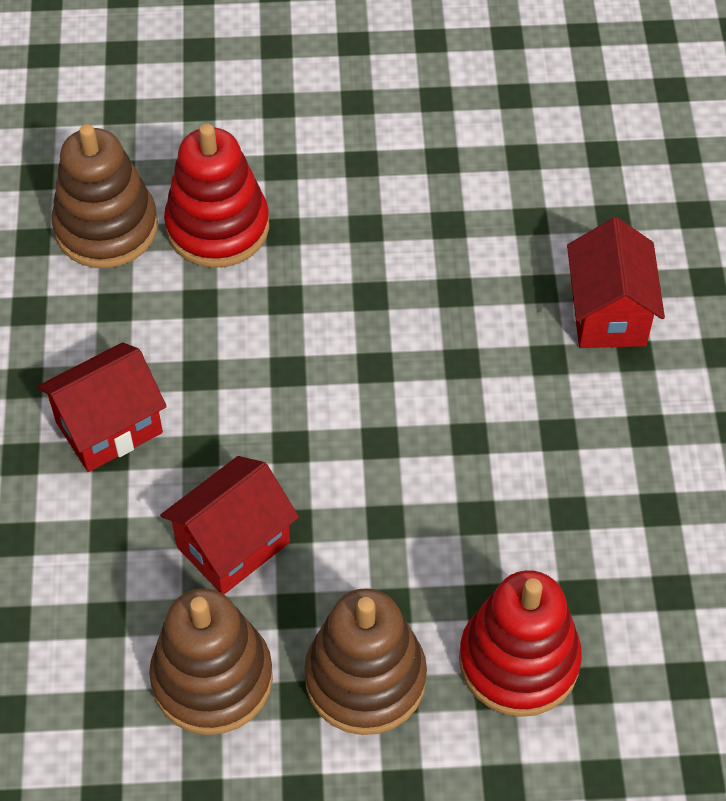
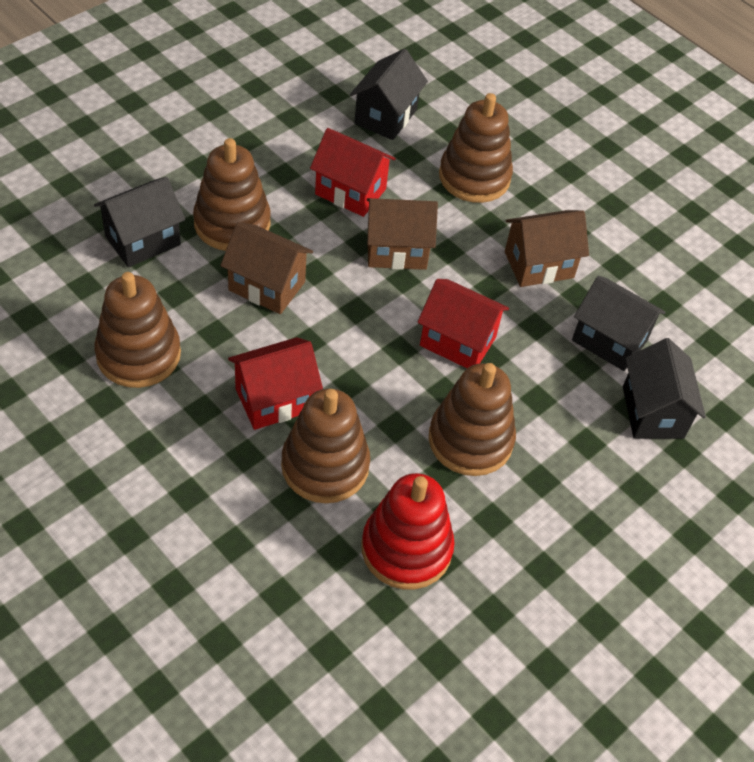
black house: none = 0 -> [94,177,185,267] [350,49,428,140] [572,276,666,371] [623,338,706,439] = 4
brown house: none = 0 -> [220,222,313,314] [367,198,438,270] [505,210,589,287] = 3
brown stacking toy: [51,124,158,268] [149,588,273,735] [304,588,427,735] = 3 -> [94,272,181,388] [193,138,271,251] [281,389,370,503] [429,363,516,476] [439,93,513,203] = 5
red stacking toy: [164,124,269,268] [459,570,582,717] = 2 -> [361,473,455,590] = 1

